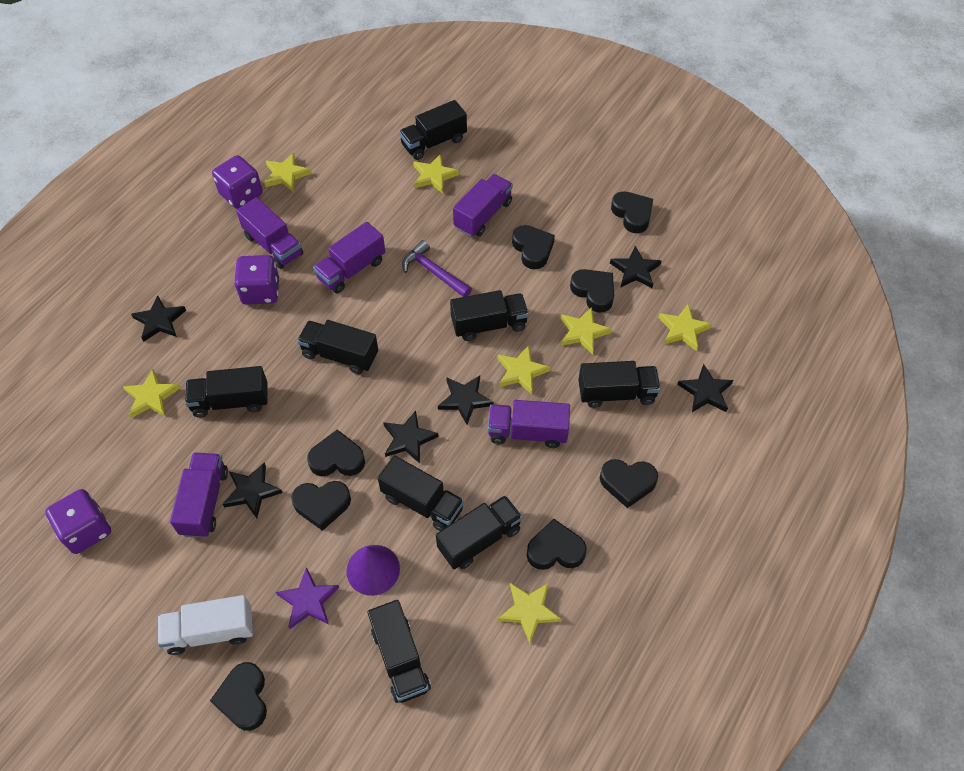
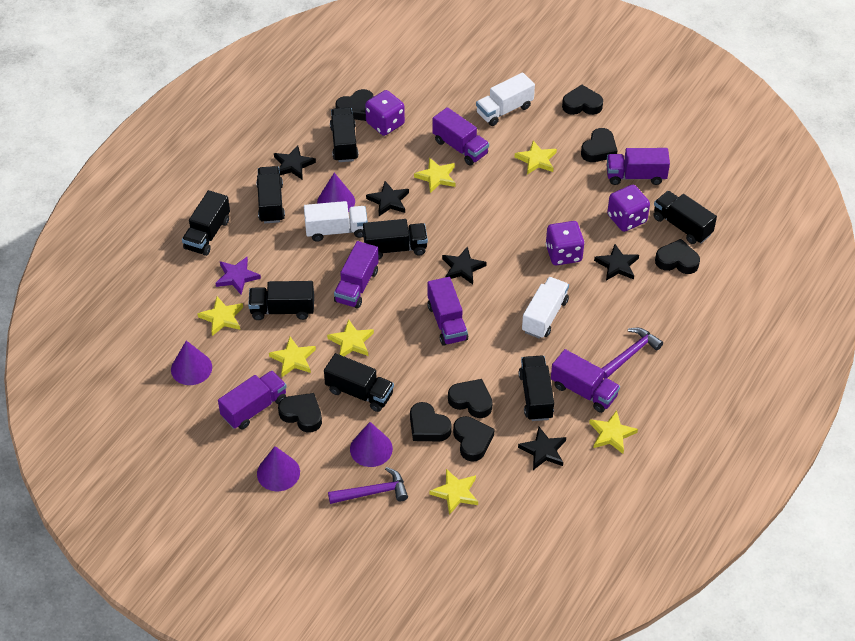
black star: [131,295,186,342] [223,462,283,518] [383,411,439,464] [438,375,493,424] [610,246,661,288] [677,364,734,412] = 6 -> [274,145,316,179] [366,181,409,216] [442,246,487,284] [518,427,566,470] [594,244,639,281] = 5
purple cone: [346,545,400,596] = 1 -> [171,340,212,385] [257,446,300,491] [317,173,355,212] [350,422,393,467] = 4
purple hammer: [402,240,472,297] = 1 -> [328,467,408,504] [601,328,663,378] = 2
purple truck: [170,452,228,538] [236,197,303,269] [313,222,385,294] [453,174,513,237] [488,400,570,448] = 5 -> [218,371,287,429] [334,241,379,309] [427,277,468,346] [433,107,489,166] [551,349,620,413] [607,148,670,185] = 6
white truck: [158,595,253,655] = 1 -> [304,201,368,242] [476,72,535,126] [522,277,569,339] = 3

